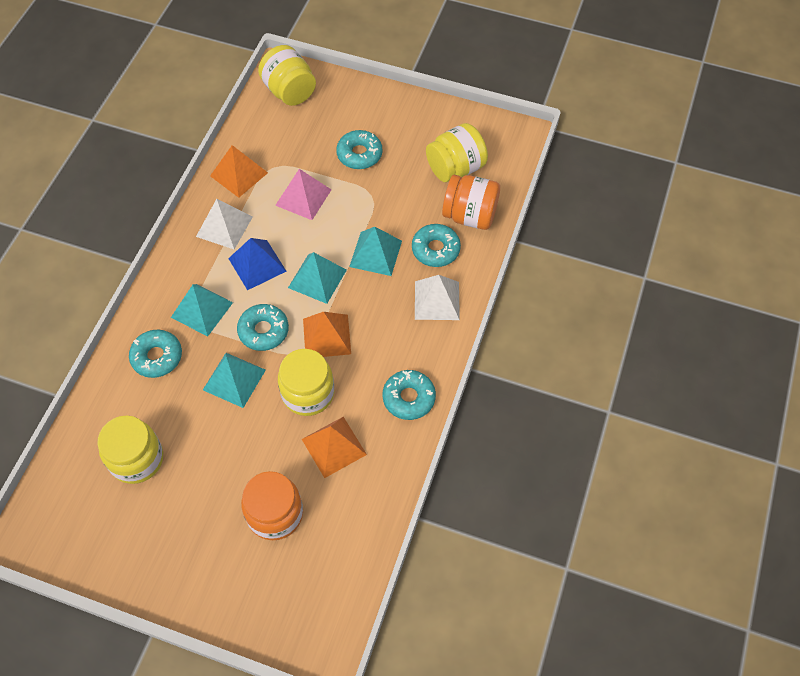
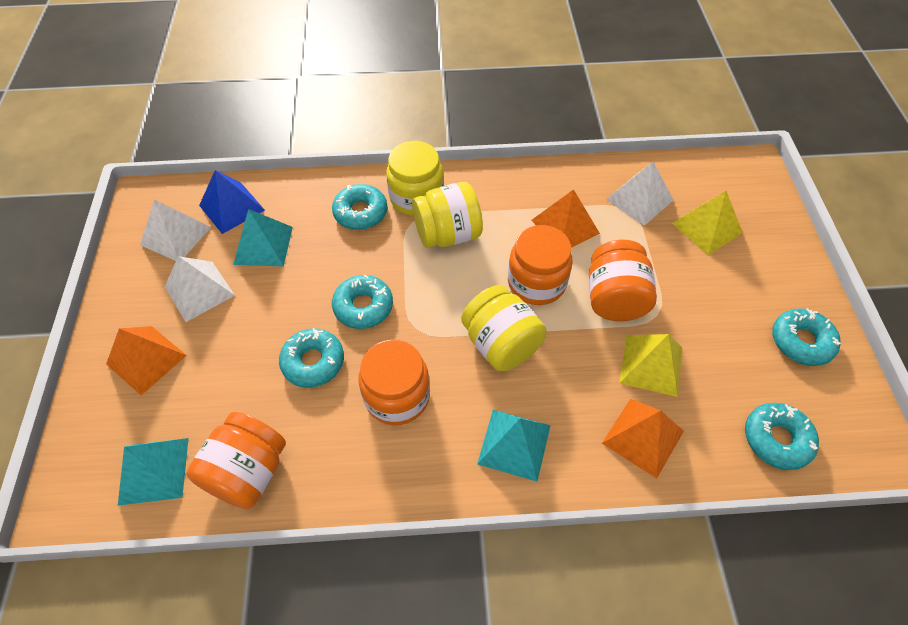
orange jar: [241,471,303,540] [442,175,500,230] = 2 -> [187,412,286,509] [359,340,430,425] [508,225,573,305] [589,240,657,321] = 4
pink pyramid: [275,169,332,220] = 1 -> none = 0
turquoise pyramid: [171,284,233,337] [203,353,266,408] [288,252,347,304] [349,227,402,276] = 4 -> [118,438,189,506] [233,209,293,266] [477,410,551,482] = 3
white pyramid: [196,199,253,249] [415,275,460,320] = 2 -> [140,199,211,261] [164,256,235,322] [606,162,673,226] = 3
yellow jar: [98,415,163,484] [258,45,316,106] [278,349,334,416] [426,123,488,182] = 4 -> [386,141,444,216] [412,182,483,248] [461,285,546,371] = 3
yellow pyramid: none = 0 -> [620,334,682,397] [672,191,743,255] = 2

